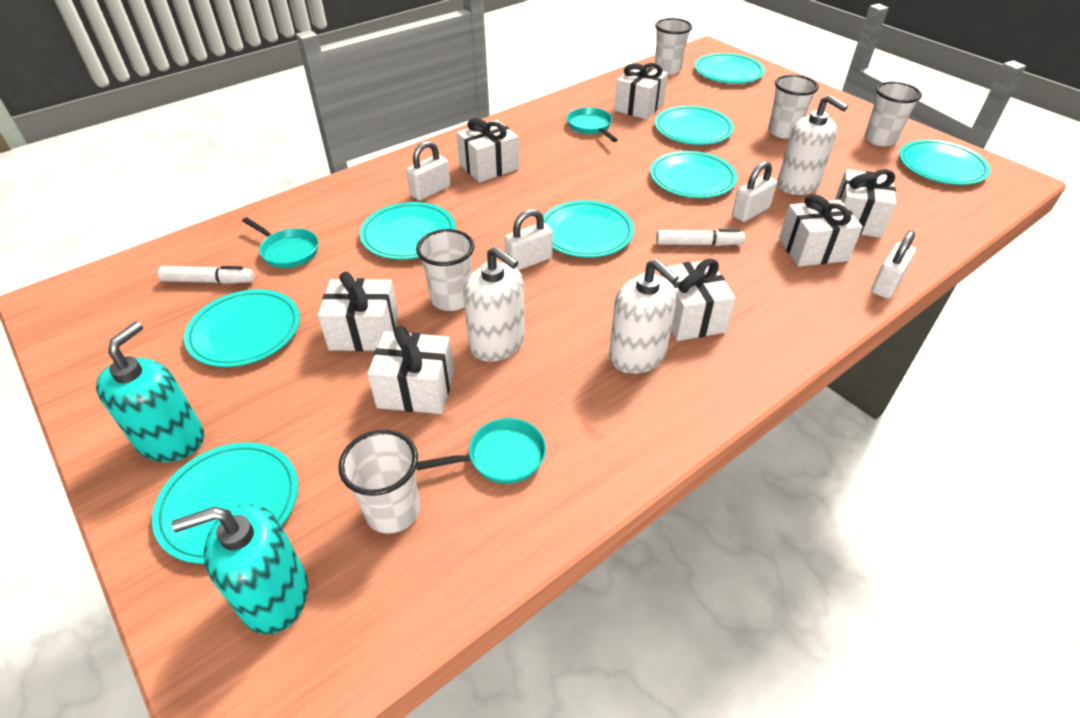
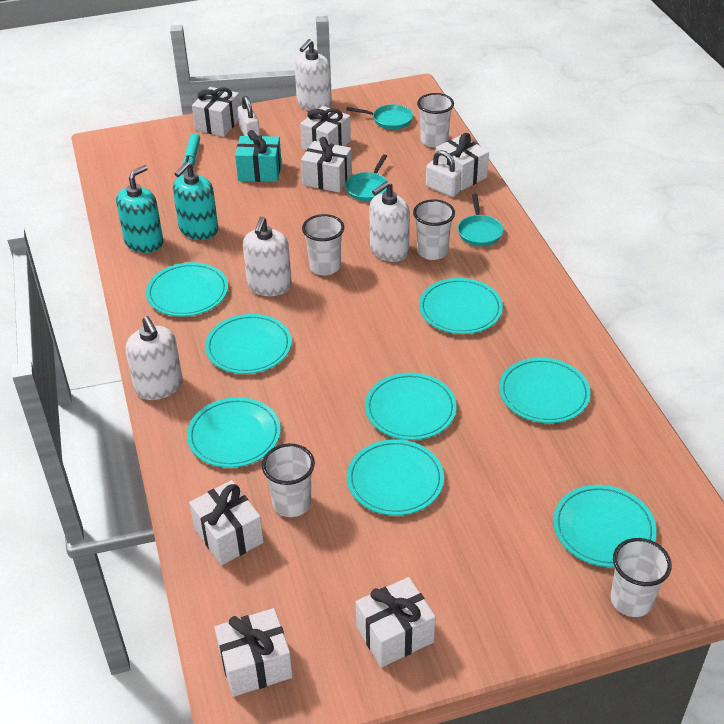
turquoise gift: none = 0 -> [235,130,281,182] = 1
turquoise marker: none = 0 -> [182,133,200,175] = 1
white marker: [158,266,254,284] [656,229,745,246] = 2 -> none = 0
white padlock: [406,141,450,201] [504,209,553,270] [732,161,777,222] [871,230,916,299] = 4 -> [237,96,260,136] [426,150,461,197] = 2
white soap dispenser: [463,246,525,362] [609,259,679,374] [777,95,848,195] = 3 -> [126,316,183,400] [243,217,292,296] [294,39,332,111] [369,181,410,262] = 4

